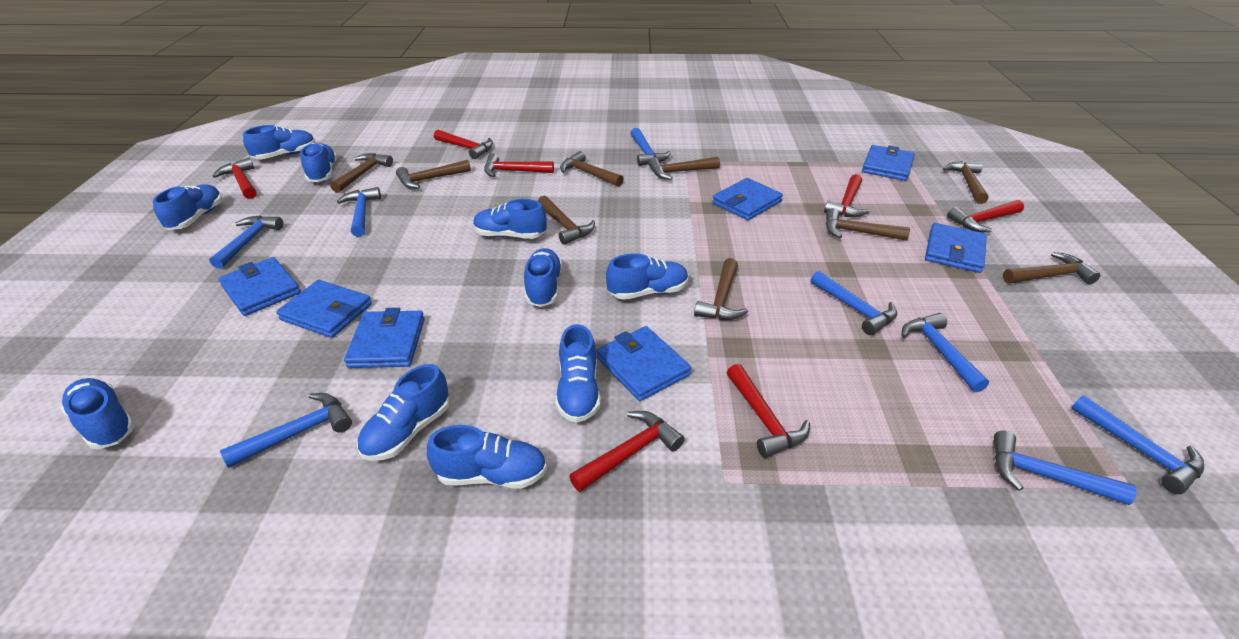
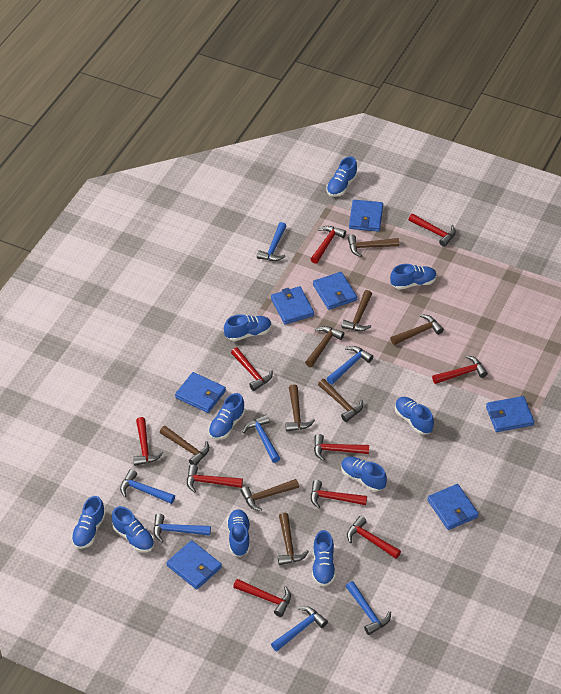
blue hammer: [209,215,283,269] [220,393,352,468] [337,187,381,237] [630,128,671,166] [810,271,897,335] [901,313,989,392] [994,430,1137,505] [1071,395,1204,494] = 8 -> [120,469,175,504] [153,514,211,543] [243,415,280,463] [257,222,286,261] [271,606,328,651] [326,346,374,385] [346,581,391,635] = 7
red hammer: [213,158,257,199] [434,130,493,159] [484,153,554,177] [569,411,685,492] [727,364,810,458] [824,174,870,217] [947,200,1024,233] = 7 -> [133,417,163,466] [187,465,243,493] [231,347,273,391] [233,579,291,617] [311,226,346,264] [311,480,367,509] [314,434,369,461] [347,516,401,559] [409,214,456,247] [432,355,488,384] = 10

